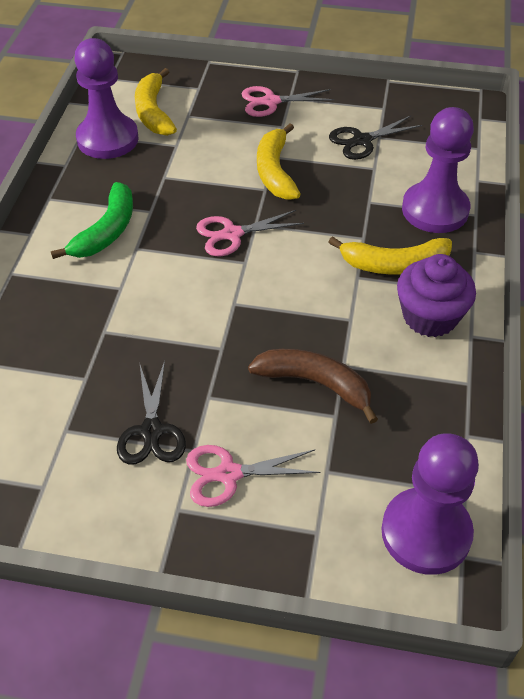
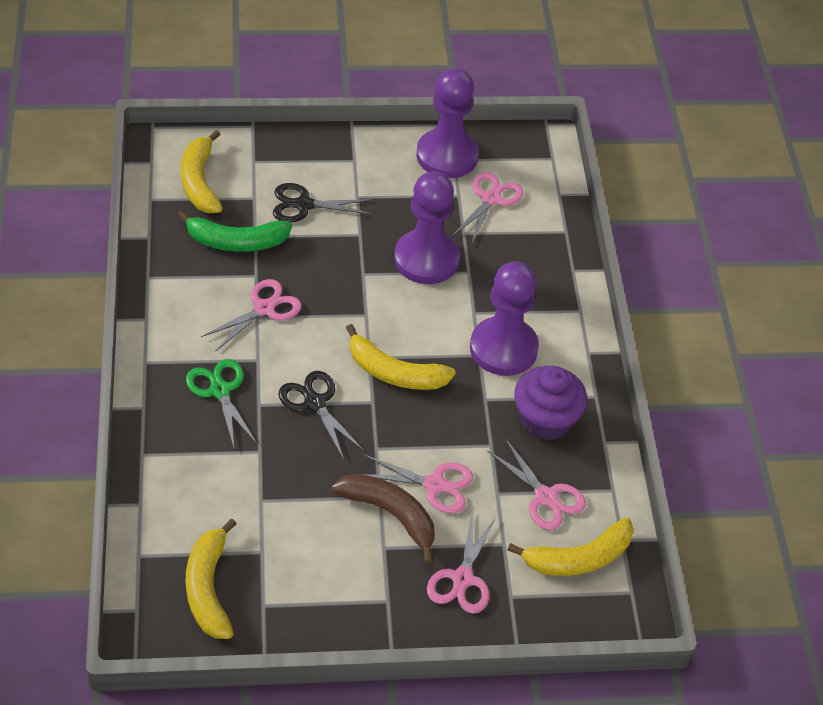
green scissors: none = 0 -> [186,359,257,447] = 1
pink scissors: [186,445,321,507] [196,210,304,256] [242,86,334,117] = 3 -> [201,279,302,351] [361,455,473,513] [427,510,496,614] [452,172,523,245] [487,438,586,530] = 5
yellow banana: [135,68,177,136] [257,123,301,200] [328,236,452,274] = 3 -> [181,130,223,213] [186,519,237,639] [346,324,456,390] [508,517,634,576] = 4

